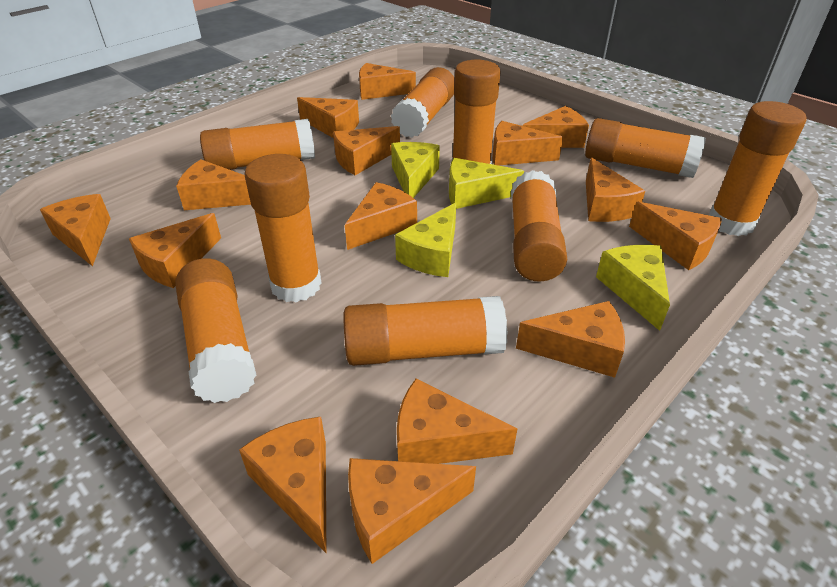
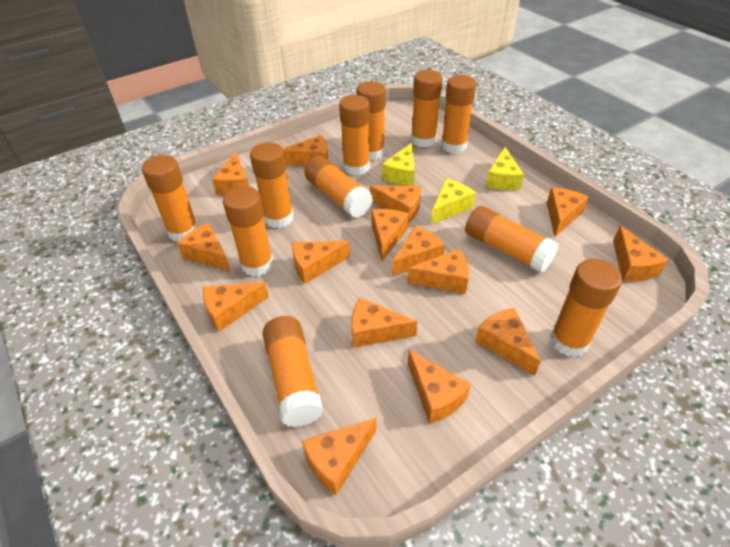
orange glue stick: [176,258,256,403] [200,119,315,170] [245,154,321,302] [343,296,508,366] [391,67,455,138] [452,59,501,164] [511,170,567,282] [585,118,706,178] [709,101,806,236] = 9 -> [142,155,198,241] [223,186,274,276] [250,142,294,228] [262,316,324,427] [304,156,373,218] [339,95,370,175] [357,81,386,160] [411,70,442,147] [441,75,476,153] [465,206,559,273] [550,259,622,357] = 11
yellow cheese: [391,142,440,198] [395,202,456,277] [449,158,524,209] [596,245,670,331] = 4 -> [382,143,415,186] [431,179,476,225] [485,147,524,190] = 3

